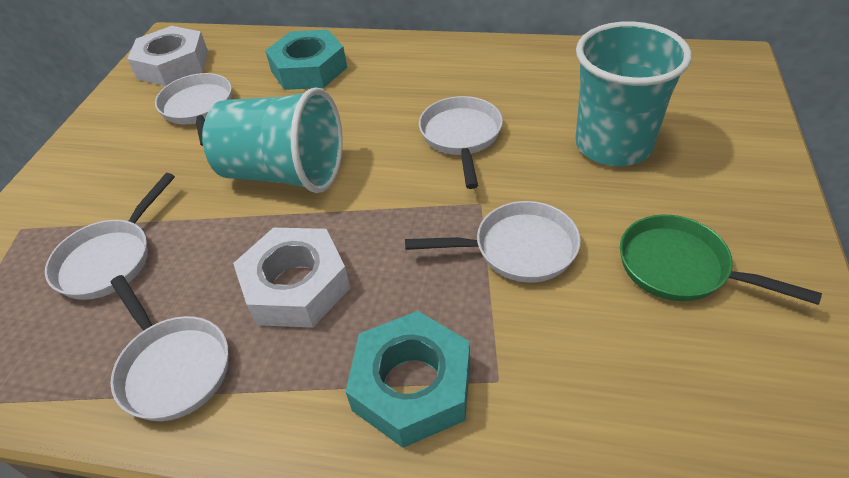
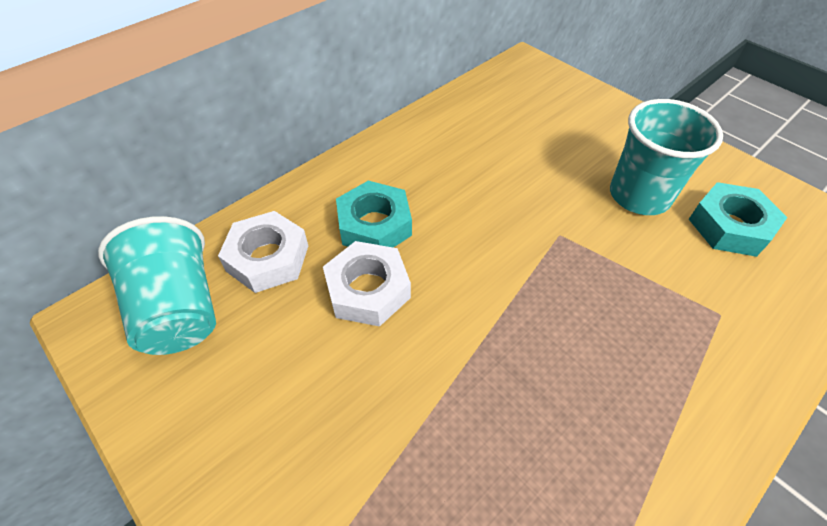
green pan: [620,215,822,305] = 1 -> none = 0
white pan: [45,173,175,300] [111,275,228,421] [155,73,232,146] [405,201,581,283] [419,96,503,189] = 5 -> none = 0

